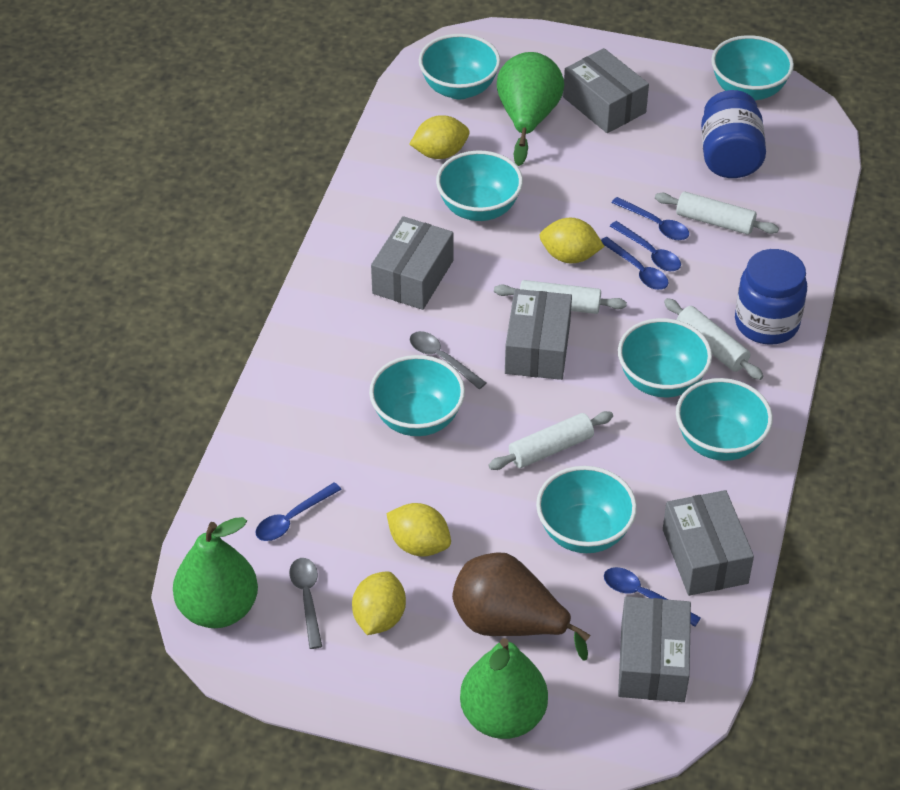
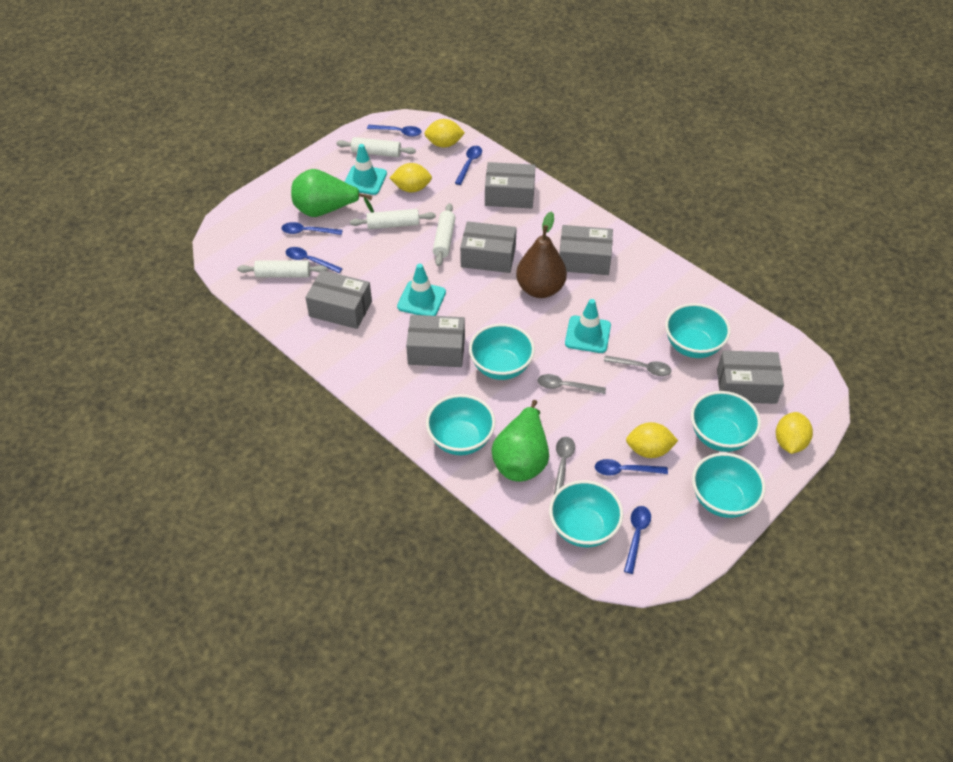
blue jar: [701,90,766,178] [735,249,807,345] = 2 -> none = 0
blue spoon: [256,482,342,541] [601,237,669,290] [604,567,701,627] [610,221,681,271] [611,197,689,240] = 5 -> [281,222,343,235] [286,247,343,273] [367,125,421,137] [455,146,482,185] [595,459,668,476] [624,506,651,574] = 6
green pear: [173,517,258,628] [460,638,548,739] [497,52,564,166] = 3 -> [291,169,374,217] [491,400,549,482] = 2
grey box: [371,216,453,310] [505,289,572,380] [563,48,649,133] [618,596,691,702] [663,490,754,596] = 5 -> [305,270,372,329] [406,315,465,367] [460,221,517,273] [485,162,535,208] [559,225,613,275] [717,350,784,404] = 6
grey spoon: [289,558,322,649] [410,331,486,389] = 2 -> [537,374,606,394] [554,437,575,494] [604,355,672,376] = 3
turquoise bowl: [369,355,465,436] [419,34,501,99] [436,151,523,221] [536,466,637,553] [618,318,712,397] [676,378,773,461] [711,35,794,101] = 7 -> [426,394,495,455] [469,324,535,380] [549,480,623,547] [665,303,731,358] [691,391,761,452] [692,453,766,518] = 6
turquoise traffic cone: none = 0 -> [345,144,387,195] [397,264,446,316] [565,299,611,353] = 3

